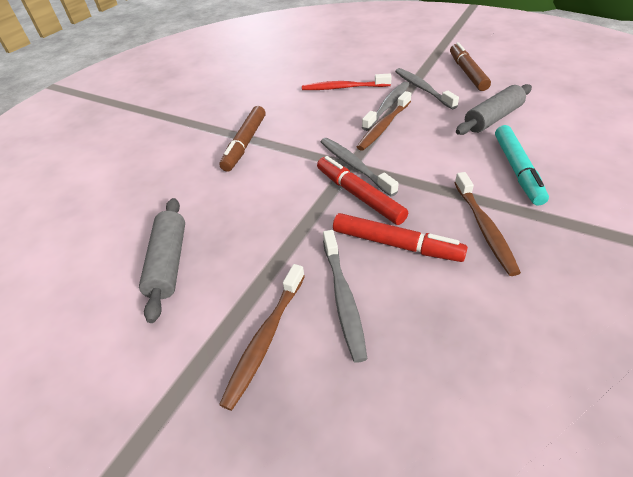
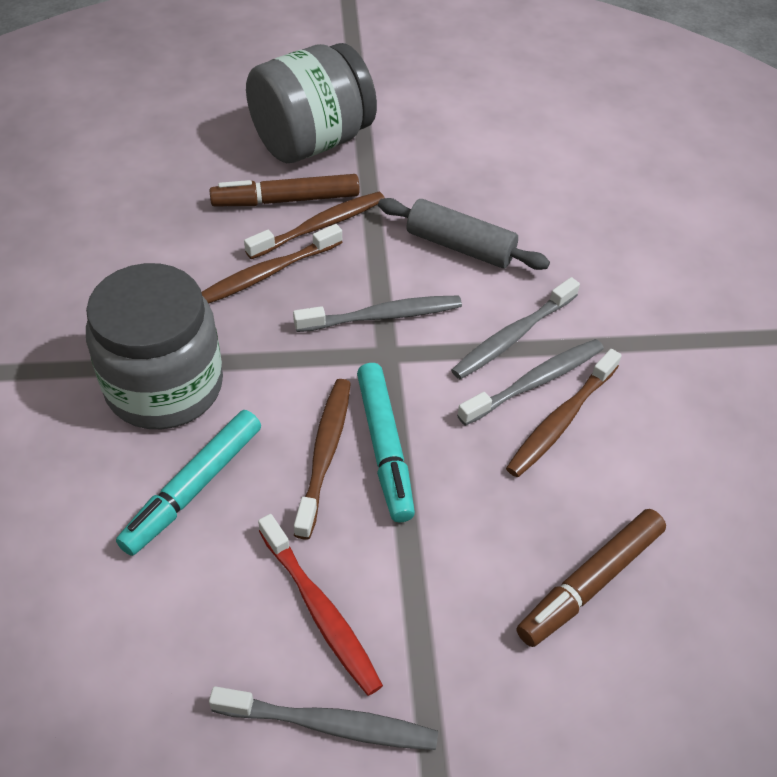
brown toothbrush: [219,264,305,411] [357,91,411,151] [455,172,521,276] = 3 -> [201,224,342,304] [244,192,385,259] [294,379,351,540] [506,349,622,477] = 4
grey jar: none = 0 -> [86,263,223,429] [246,43,377,163] = 2
grey rolling pin: [139,198,185,323] [456,84,532,135] = 2 -> [378,198,550,270] = 1
red marker: [317,156,408,225] [333,213,468,262] = 2 -> none = 0
turquoise marker: [495,125,549,206] = 1 -> [116,410,261,556] [357,363,415,522] = 2

